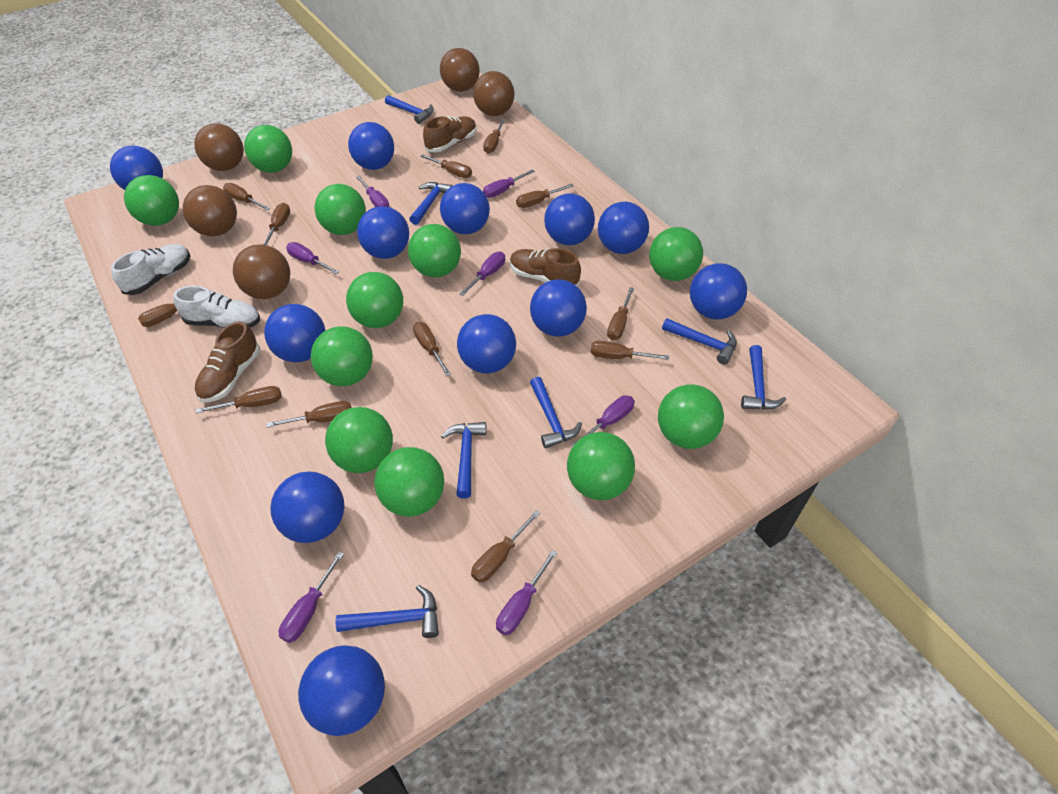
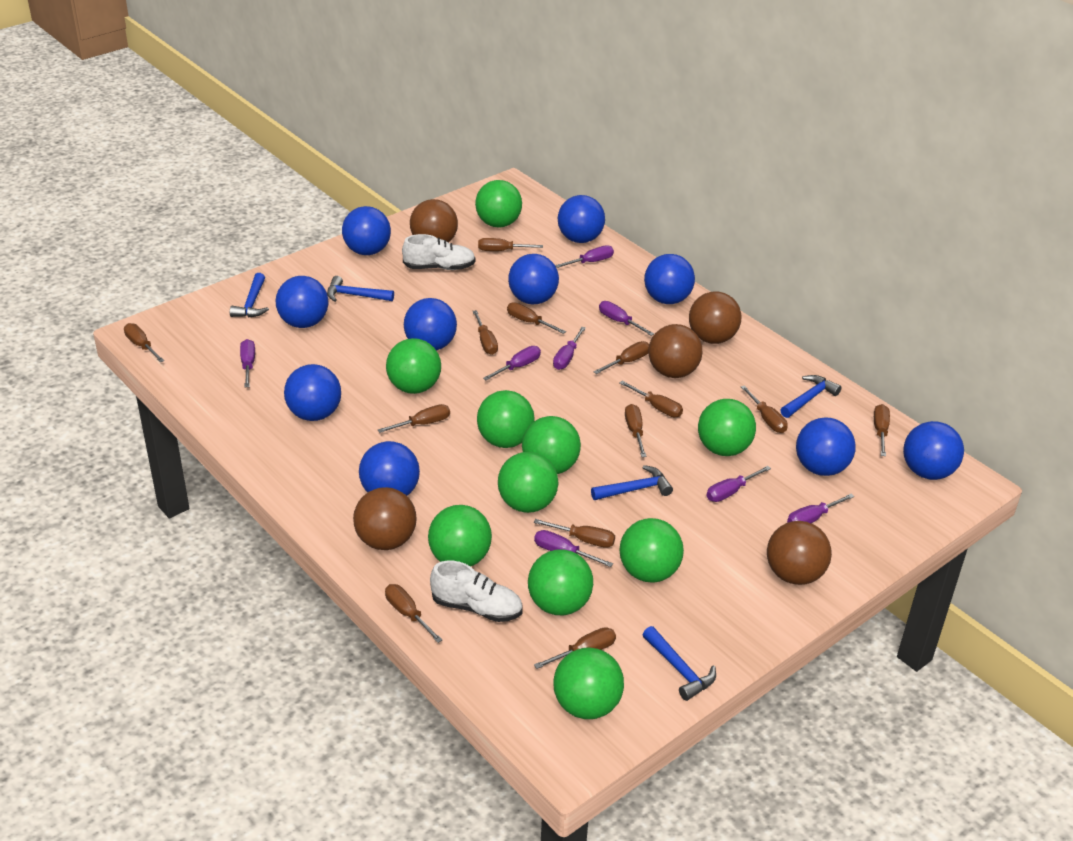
blue ball: [110,146,163,190] [264,304,326,362] [270,471,345,543] [298,645,385,736] [348,122,394,170] [357,206,409,259] [440,183,490,234] [457,314,516,374] [530,279,587,337] [544,193,595,245] [598,202,649,254] [690,263,747,319] = 12 -> [276,276,329,328] [284,364,341,421] [342,206,391,255] [359,441,420,496] [404,298,457,351] [508,254,559,304] [558,195,605,243] [644,254,695,304] [796,417,856,476] [903,421,964,480] = 10
blue hammer: [336,585,439,638] [385,95,434,124] [409,182,453,225] [441,422,487,499] [530,377,582,448] [662,318,737,365] [741,345,786,410] = 7 -> [230,273,269,317] [327,276,394,302] [591,465,673,500] [643,626,716,701] [781,375,842,418] = 5
brown screwdriver: [138,290,212,327] [196,386,282,414] [223,183,270,210] [263,203,290,245] [267,401,352,428] [413,322,451,376] [420,154,472,178] [471,510,541,583] [483,119,506,153] [516,184,574,208] [591,341,669,360] [607,287,634,340] = 12 -> [124,323,164,362] [378,404,450,433] [385,584,442,643] [473,310,498,355] [478,238,543,251] [507,302,566,334] [534,519,615,548] [534,627,616,669] [593,341,649,374] [620,381,683,417] [625,404,646,457] [741,385,788,433] [874,404,890,456] = 13
brown shoe: [195,321,260,402] [423,116,477,153] [510,248,581,286] = 3 -> none = 0
green ball: [124,175,179,226] [244,125,292,173] [311,326,373,386] [315,184,366,235] [325,407,393,473] [346,272,403,328] [374,447,444,517] [408,224,461,277] [567,432,635,500] [649,227,703,281] [658,384,724,449] = 11 -> [386,338,441,394] [428,505,492,566] [475,180,522,228] [477,390,535,448] [498,452,558,513] [522,416,581,474] [528,549,593,615] [553,647,624,719] [619,518,684,583] [698,399,756,456] = 10
purple screwdriver: [279,551,344,643] [286,242,339,274] [356,176,389,207] [460,252,505,296] [483,169,535,198] [496,550,557,635] [571,395,635,446] = 7 -> [240,339,255,387] [483,346,541,380] [534,530,613,567] [553,327,586,370] [555,245,614,268] [599,301,654,336] [707,466,771,502] [787,494,855,523] = 8

